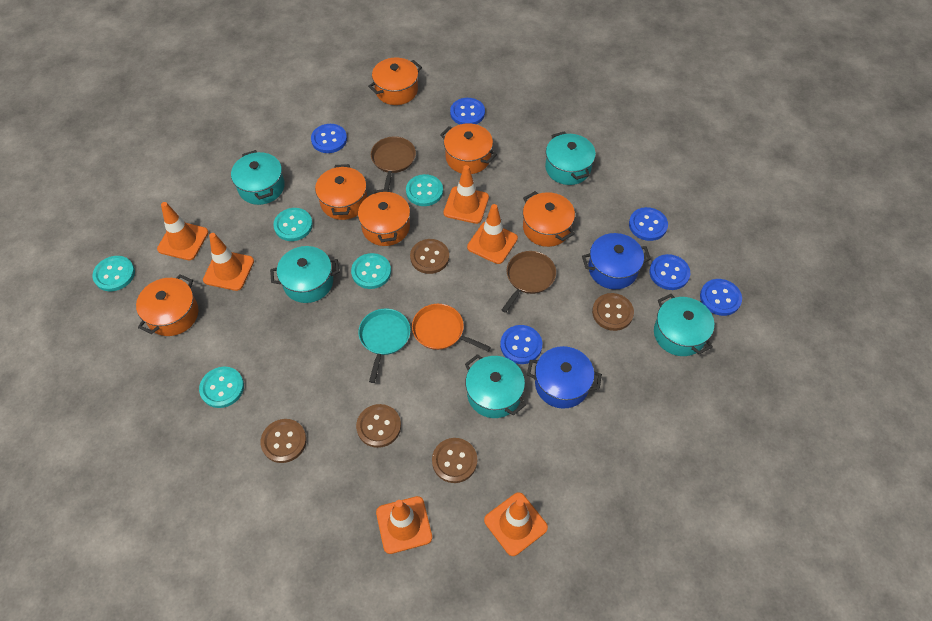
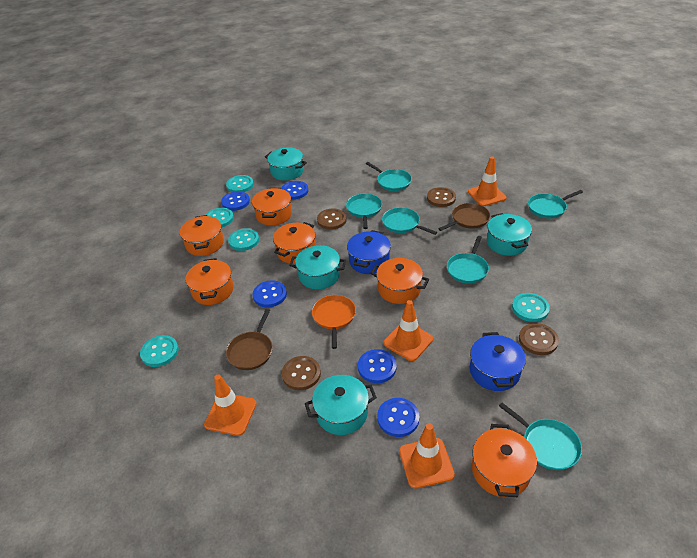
blue button: [311,124,347,153] [450,98,485,125] [500,325,542,364] [629,207,668,241] [650,254,690,290] [700,279,742,316] = 6 -> [221,191,250,211] [253,280,287,307] [281,181,309,200] [358,349,396,383] [377,398,419,437] = 5
brown button: [261,419,307,463] [356,404,401,448] [410,239,449,274] [432,438,477,483] [592,293,634,331] = 5 -> [282,356,321,390] [317,208,347,230] [427,187,456,207] [519,323,559,355] = 4
orange traffic cone: [157,202,209,260] [203,233,254,291] [376,496,432,554] [443,165,489,224] [467,204,518,264] [484,492,548,556] = 6 -> [204,375,257,436] [383,300,433,361] [399,423,455,489] [468,156,506,206] = 4
turquoise pan: [358,308,411,383] = 1 -> [346,193,382,229] [366,162,412,191] [382,207,437,235] [447,236,489,284] [499,403,582,470] [528,190,583,218] = 6
turquoise pot: [231,150,285,205] [270,246,339,303] [465,354,526,418] [545,131,596,185] [654,294,714,356] = 5 -> [265,148,307,181] [289,245,346,289] [305,375,377,435] [487,213,532,256] = 4

